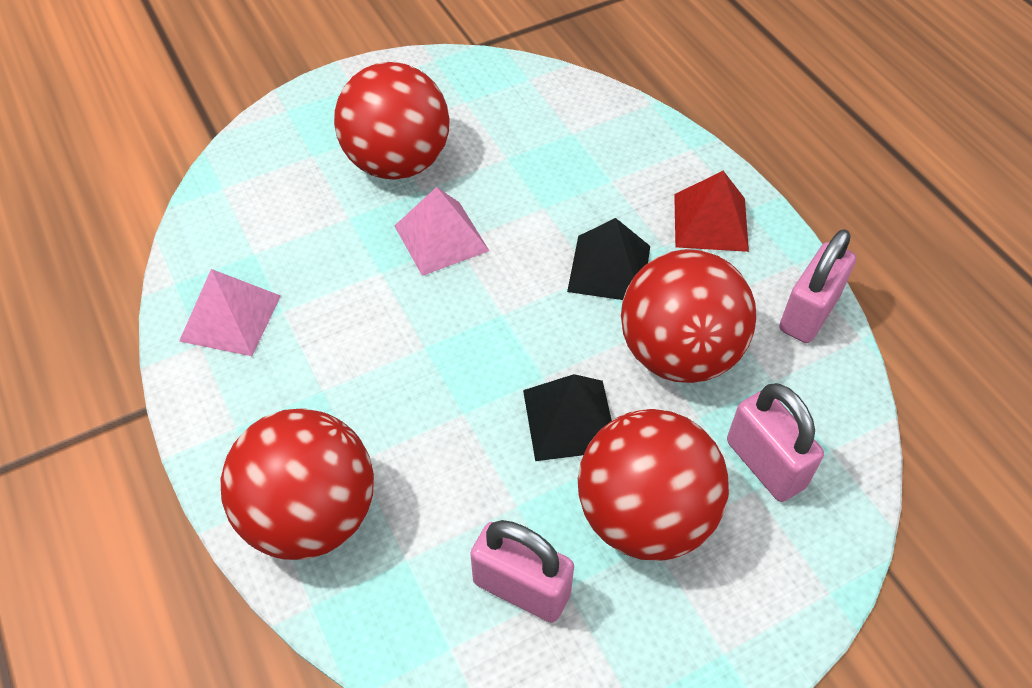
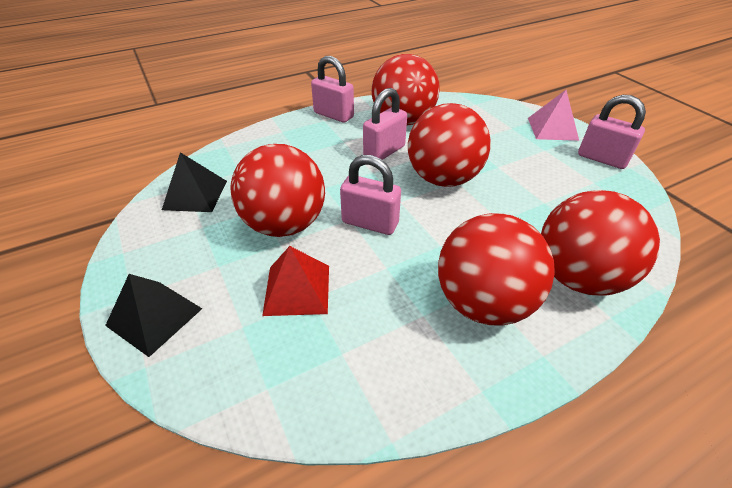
pink padlock: [470,520,574,623] [727,383,824,502] [779,229,856,343] = 3 -> [311,56,354,123] [340,155,401,235] [363,88,407,160] [578,95,646,169] = 4
pink pyramid: [179,269,281,356] [395,187,489,276] = 2 -> [528,90,579,141] = 1
red ball: [221,409,374,560] [334,62,450,180] [578,409,729,561] [621,249,757,383] = 4 -> [231,144,325,237] [371,54,440,125] [408,103,491,187] [438,213,555,326] [541,190,660,296] = 5

